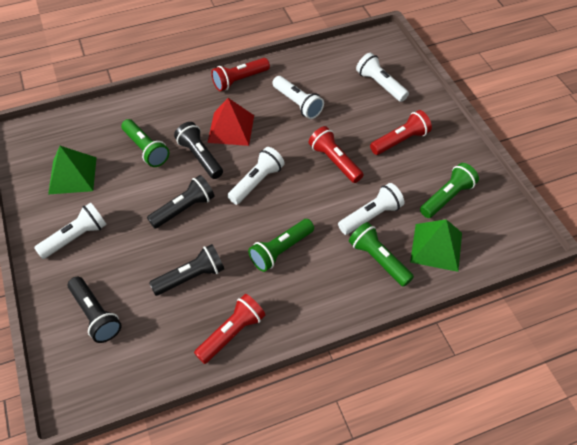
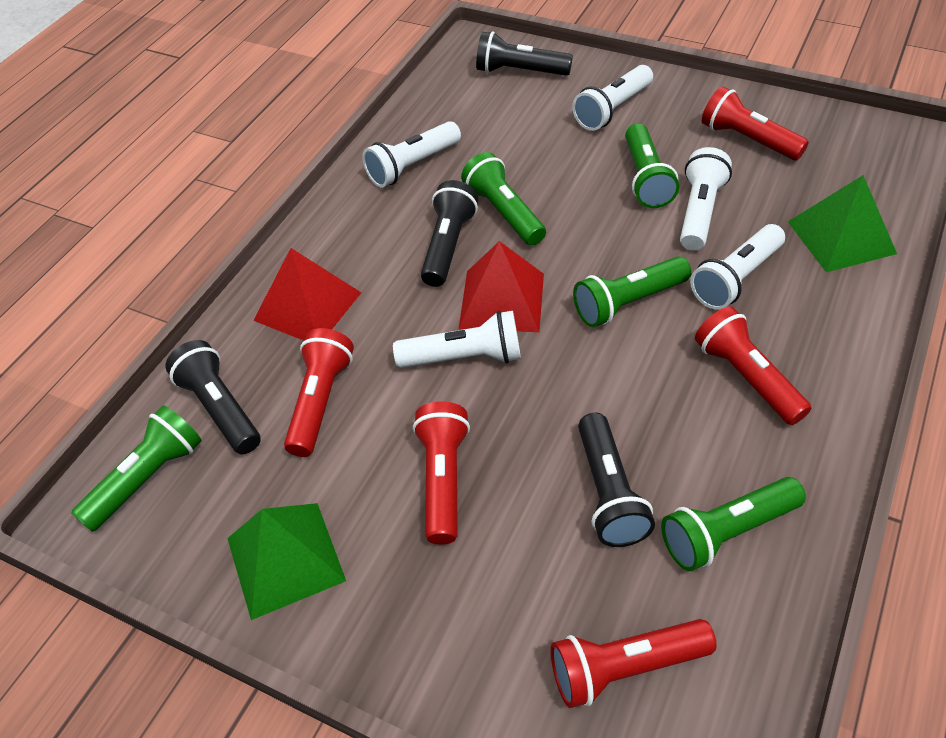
green flashlight: [121,119,169,167] [248,219,314,272] [349,222,414,287] [420,163,479,218] = 4 -> [71,405,202,532] [461,152,546,246] [573,256,691,327] [625,124,679,208] [661,477,806,571] = 5
red flashlight: [194,294,265,364] [211,58,270,91] [309,126,364,183] [370,110,432,155] = 4 -> [284,328,354,457] [413,402,470,545] [550,619,717,708] [695,306,811,425] [702,86,809,160] = 5
red pyramid: [207,98,254,146] = 1 -> [253,248,361,341] [459,241,544,332] = 2

